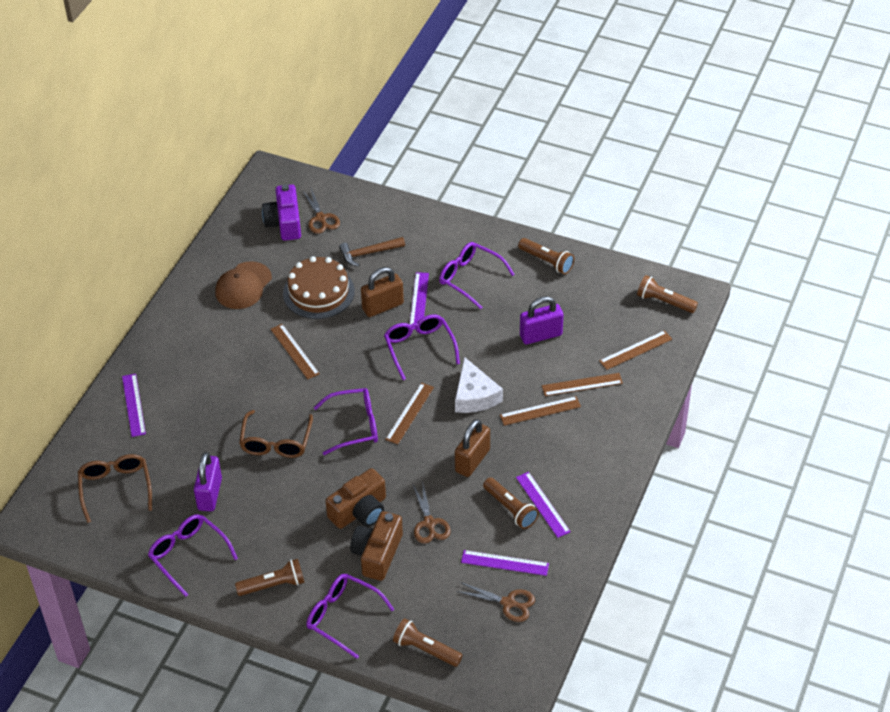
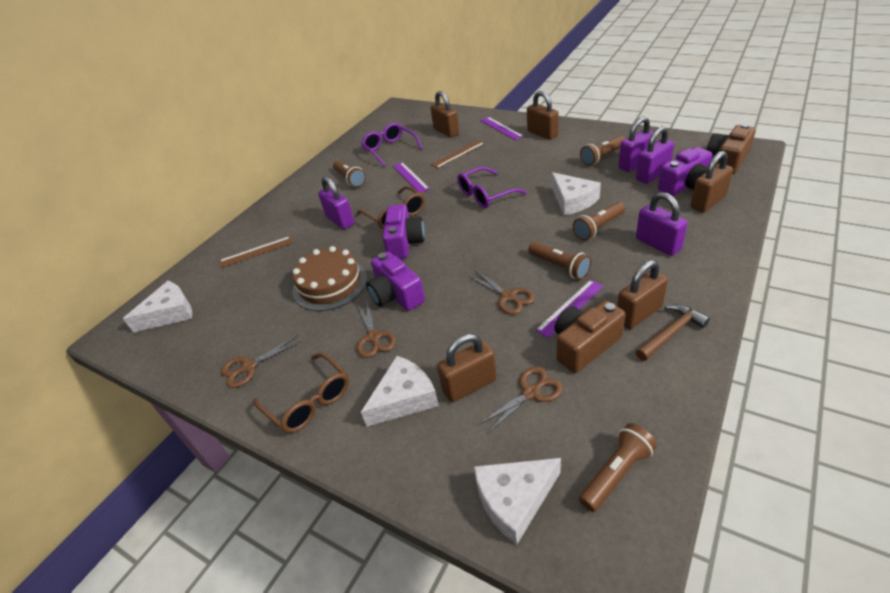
brown cap: [215,261,272,309] = 1 -> none = 0
brown padlock: [361,267,404,317] [455,419,490,477] = 2 -> [430,91,459,137] [437,334,497,402] [527,91,559,140] [617,260,668,329] [690,151,733,212] = 5
brown ruler: [270,324,320,380] [385,383,434,444] [500,396,581,426] [542,373,623,396] [599,330,672,370] = 5 -> [219,236,293,268] [431,140,485,169] = 2
brown scissors: [302,188,340,234] [412,481,451,544] [456,582,535,622] = 3 -> [221,335,302,388] [357,302,396,358] [469,270,535,314] [478,367,563,434] = 4
purple camera: [262,184,301,241] = 1 -> [366,252,425,311] [383,204,425,259] [658,147,713,196] = 3
purple glasses: [148,514,238,597] [307,574,394,659] [314,388,378,455] [384,314,460,380] [439,242,515,309] = 5 -> [361,123,423,167] [457,167,527,208] = 2
purple padlock: [194,452,222,511] [520,296,563,345] = 2 -> [318,176,354,229] [618,116,656,172] [636,126,674,184] [636,192,688,256] = 4
purple ruler: [122,374,146,437] [410,272,429,330] [461,550,549,576] [516,472,571,538] = 4 -> [393,162,430,193] [481,117,524,140] [535,280,604,338] = 3
white cheese: [455,357,503,413] = 1 -> [123,281,192,333] [361,356,439,427] [474,458,561,545] [552,172,601,215] = 4

